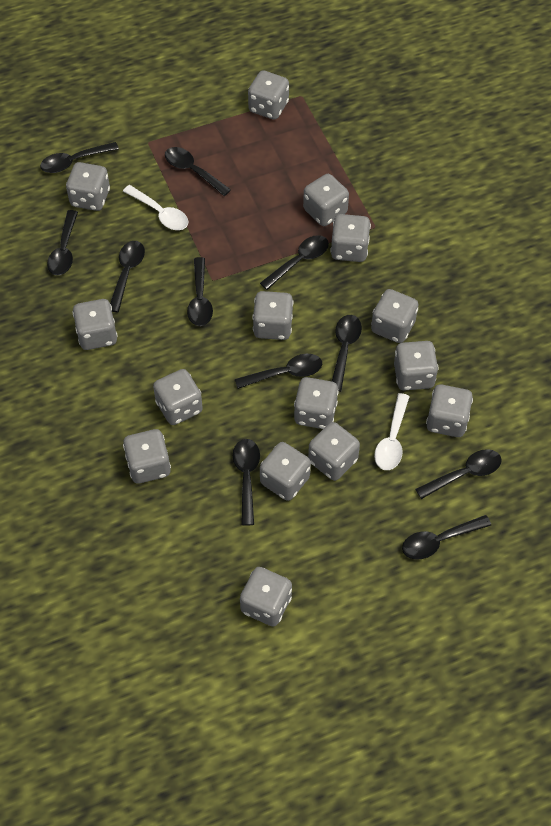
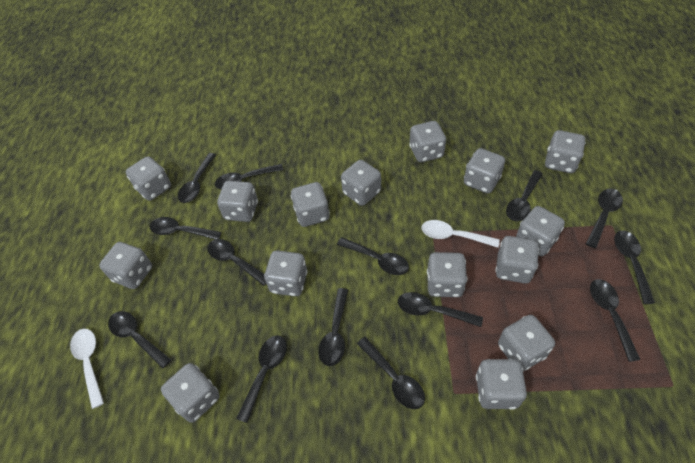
black spoon: [40,142,119,173] [47,210,78,275] [110,241,145,312] [165,147,231,196] [187,257,213,326] [233,439,260,525] [235,354,322,389] [260,235,329,290] [332,315,362,392] [402,515,491,559] [415,449,502,499] = 11 -> [108,311,171,369] [150,217,222,239] [178,153,216,203] [207,239,266,286] [215,164,283,189] [236,335,287,423] [319,288,348,366] [337,237,409,275] [357,337,425,409] [398,292,483,327] [506,170,543,221] [586,189,623,248] [590,279,640,362] [614,230,655,304] = 14

